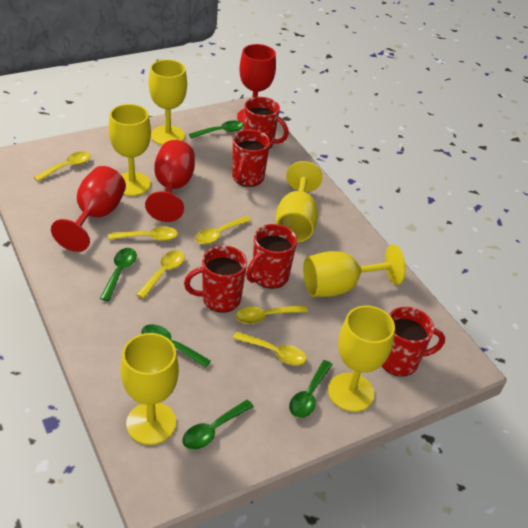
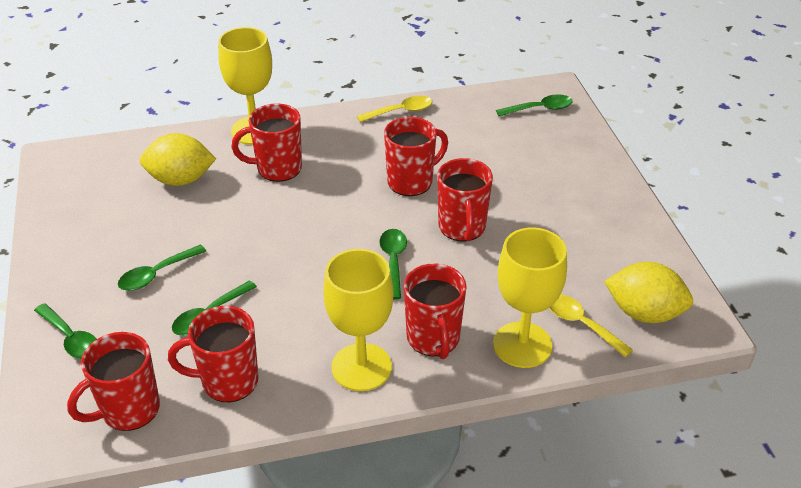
red goblet: [51,166,126,252] [145,140,195,222] [237,44,276,124] = 3 -> none = 0
red mug: [184,246,247,313] [232,130,270,187] [244,97,289,149] [246,224,297,289] [382,307,445,377] = 5 -> [67,332,160,431] [168,306,259,402] [232,103,302,182] [384,117,448,196] [404,263,467,359] [437,158,493,241] = 6
yellow goblet: [109,104,151,196] [120,333,179,445] [149,60,187,145] [276,161,323,242] [303,244,406,297] [328,306,395,412] = 6 -> [218,27,272,145] [323,249,394,391] [493,227,567,368] = 3
yellow lemon: none = 0 -> [140,133,216,186] [604,262,693,323] = 2
yellow spoon: [34,151,91,182] [108,226,178,241] [136,250,184,299] [195,216,251,244] [233,332,307,365] [236,305,308,324] = 6 -> [357,96,432,122] [549,294,633,358] = 2

